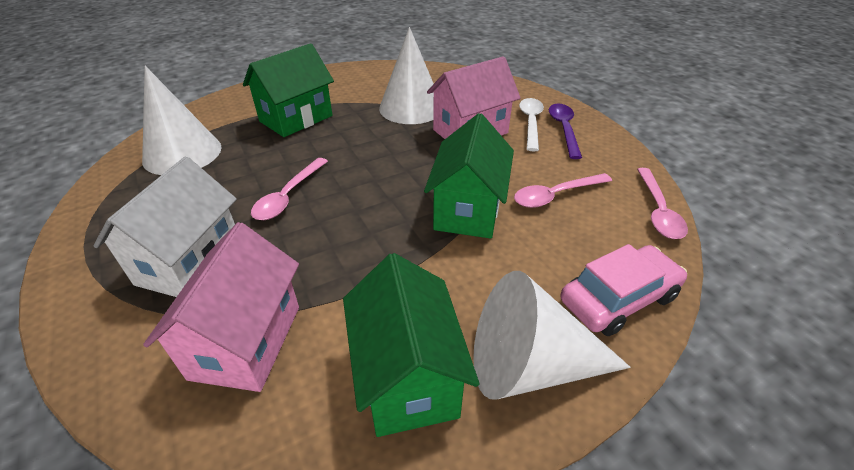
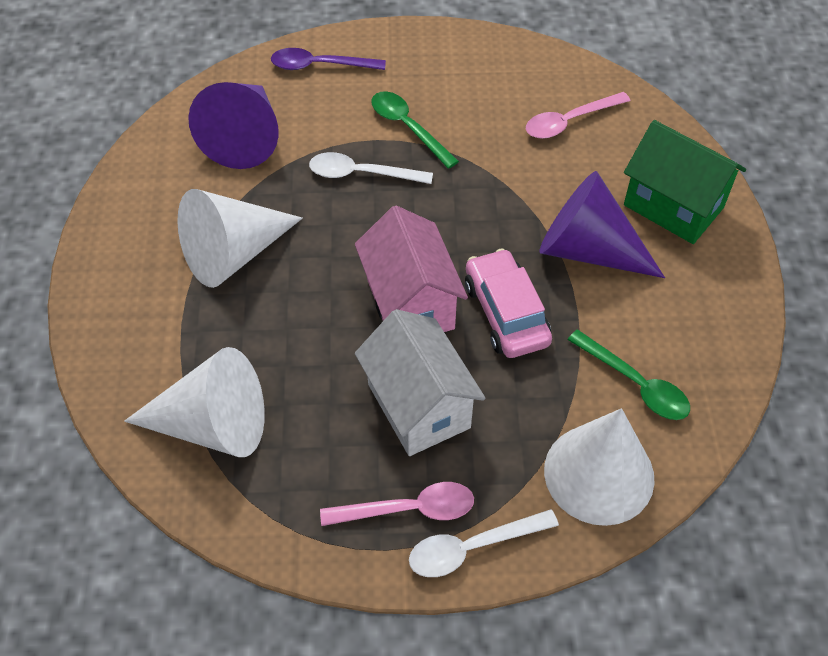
green house: [243,43,334,137] [343,253,479,437] [424,113,514,239] = 3 -> [624,120,746,244] = 1
green spoon: none = 0 -> [371,91,459,169] [567,330,690,420] = 2
pink house: [143,222,299,392] [427,56,521,139] = 2 -> [355,206,468,332] = 1
pink spoon: [251,158,328,220] [514,173,612,208] [637,168,688,239] = 3 -> [320,482,474,526] [526,92,631,139] = 2
purple cone: none = 0 -> [188,82,279,169] [539,171,665,278] = 2
white spoon: [519,98,544,151] = 1 -> [309,152,433,184] [409,509,559,577] = 2

